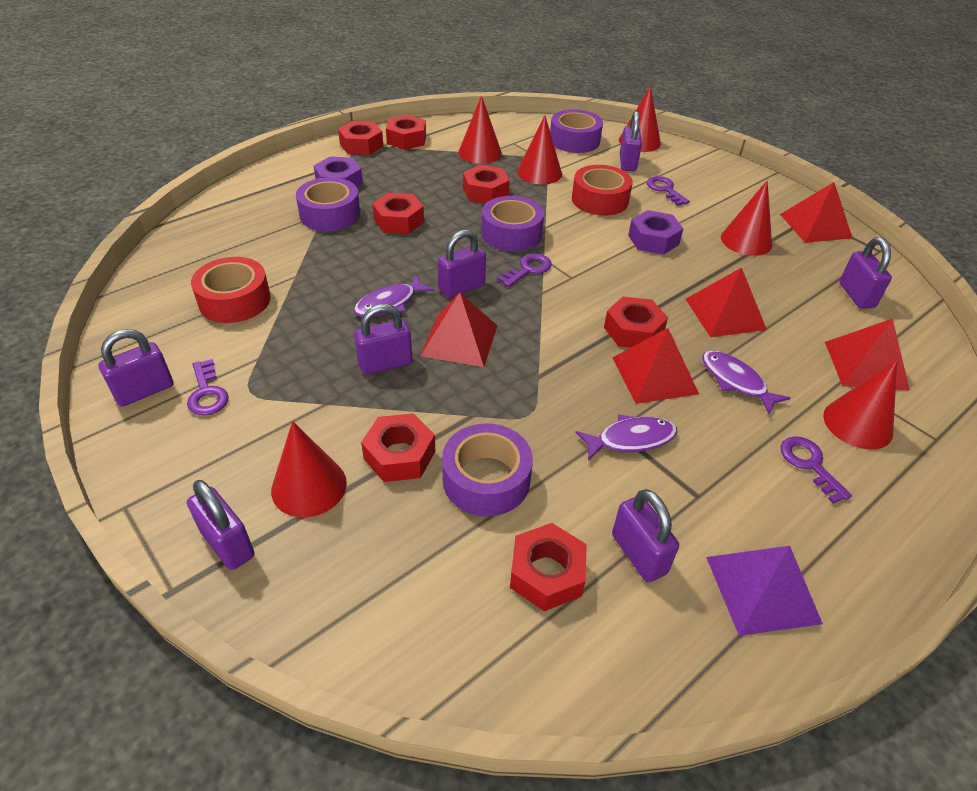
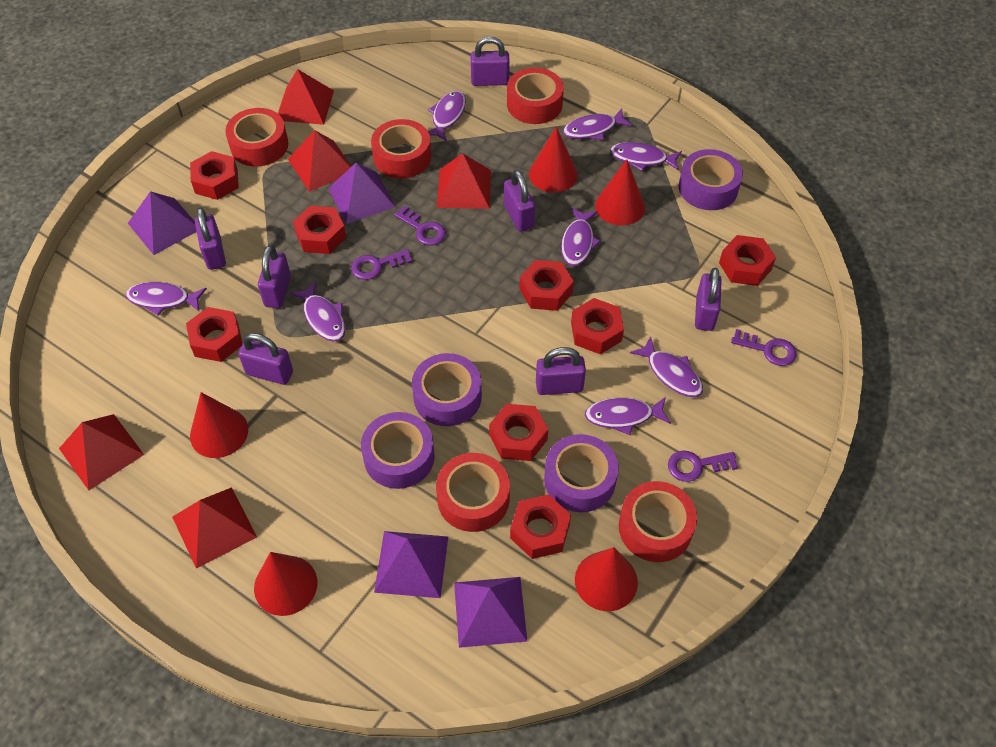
purple fish: [353,275,434,317] [575,414,677,461] [702,351,791,414] = 3 -> [126,282,207,315] [290,281,346,342] [428,91,466,141] [561,207,601,266] [563,109,632,140] [585,397,671,435] [610,142,682,171] [630,336,703,397] = 8
purple nut: [314,156,363,188] [628,210,683,255] = 2 -> none = 0
purple pyramid: [706,546,823,636] = 1 -> [128,191,197,255] [328,163,395,224] [374,531,448,598] [454,577,527,648] = 4
red cone: [271,421,347,518] [458,95,502,164] [517,115,562,185] [619,86,661,152] [721,180,772,256] [823,360,897,450] = 6 -> [190,392,248,458] [254,552,317,616] [529,127,578,193] [575,547,638,611] [595,159,645,225] = 5
red nut: [338,121,384,155] [361,413,435,482] [372,193,424,234] [386,115,426,150] [463,165,510,203] [510,523,587,611] [604,296,668,348] = 7 -> [186,307,243,362] [190,151,239,200] [293,206,346,254] [489,404,548,461] [510,494,571,559] [519,260,574,311] [571,298,624,354] [719,235,776,286] = 8
red tape: [191,257,271,323] [572,165,633,216] = 2 -> [225,108,288,167] [371,119,431,179] [436,453,510,532] [507,68,564,124] [619,481,697,562] = 5

